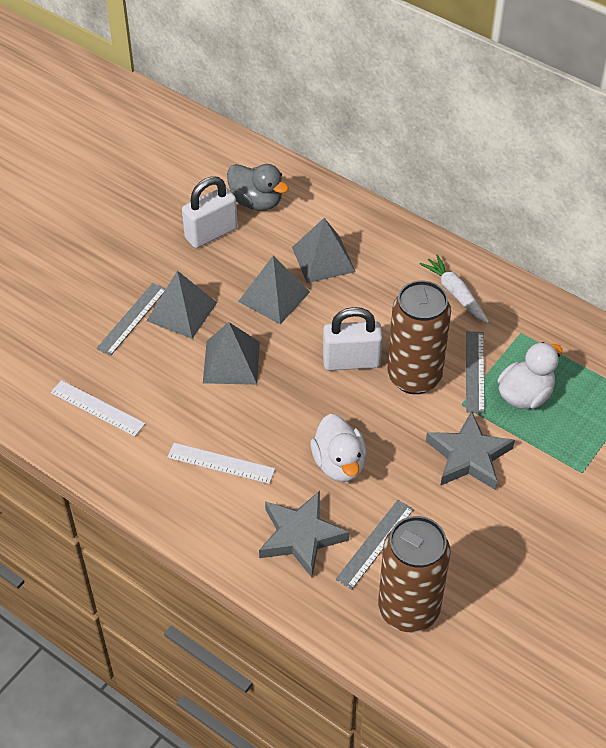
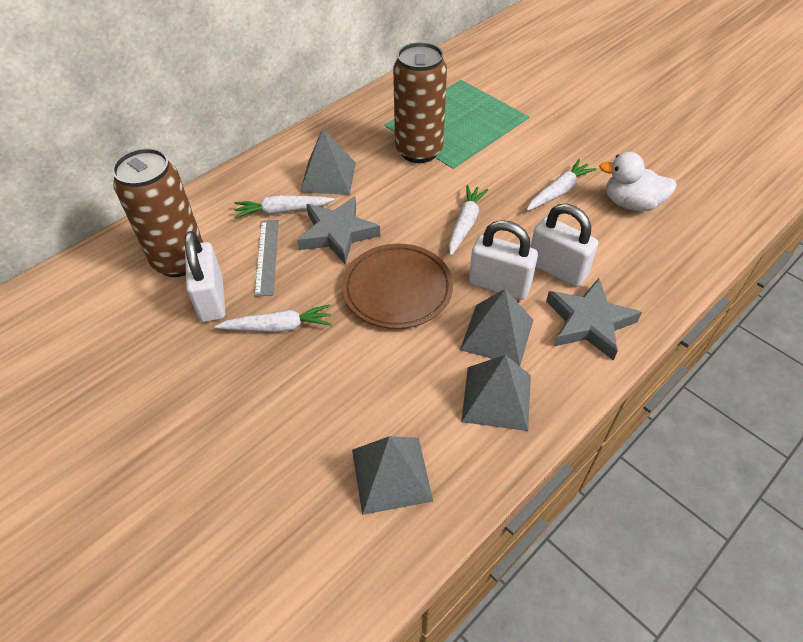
brown plate: none = 0 -> [342,244,453,329] = 1
grey duck: [227,164,289,210] = 1 -> none = 0
grey ruler: [97,283,166,356] [336,500,414,590] [466,331,485,413] = 3 -> [254,220,279,297] = 1
white carrot: [420,254,489,323] = 1 -> [215,305,332,333] [235,195,335,218] [449,185,488,256] [526,159,597,211] = 4
white duck: [311,414,366,482] [498,342,562,409] = 2 -> [599,152,677,211] = 1
white padlock: [182,176,238,248] [323,307,383,370] = 2 -> [185,231,226,322] [469,220,538,300] [530,204,598,287] = 3
white ruler: [50,380,146,437] [167,443,275,484] = 2 -> none = 0

